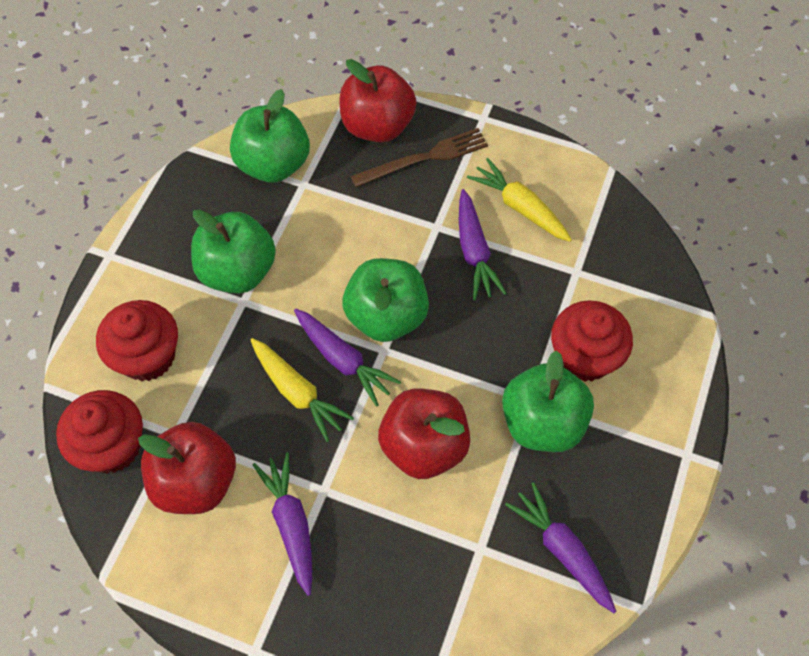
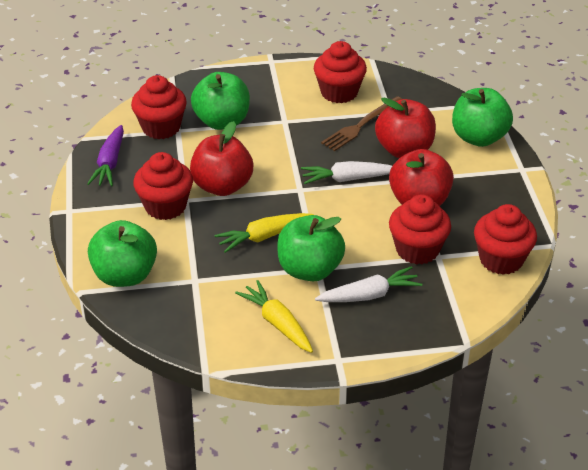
purple carrot: [253,452,312,596] [294,309,401,407] [459,189,507,300] [505,482,616,613] = 4 -> [87,125,124,186] = 1
red cupcake: [56,390,143,474] [96,300,178,381] [551,300,633,382] = 3 -> [131,75,187,139] [133,152,193,220] [314,41,367,103] [389,195,451,265] [474,204,537,275] = 5
white carrot: none = 0 -> [301,161,392,184] [315,266,422,302] = 2

